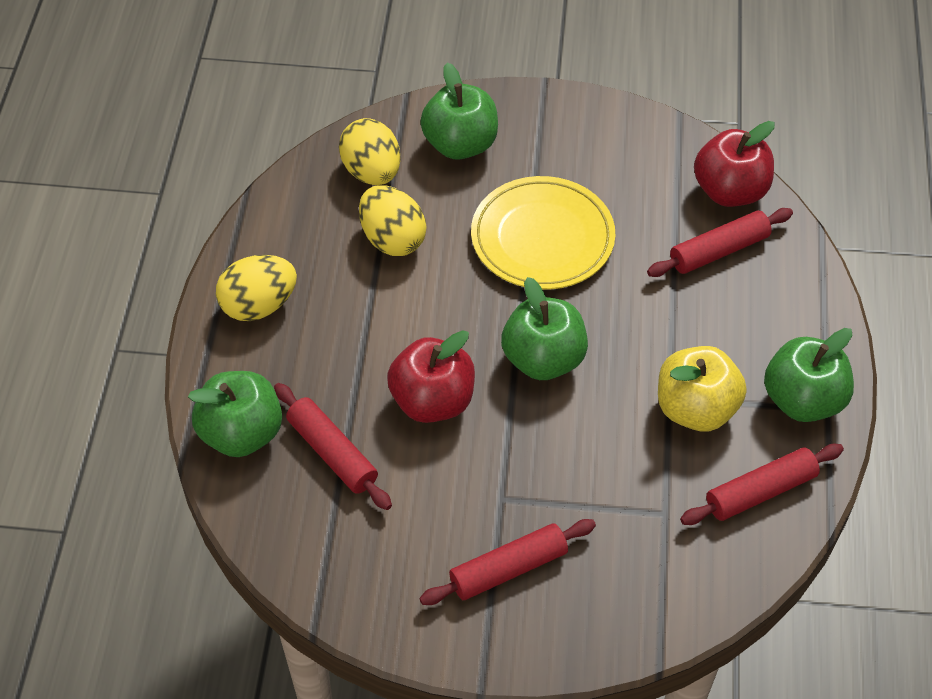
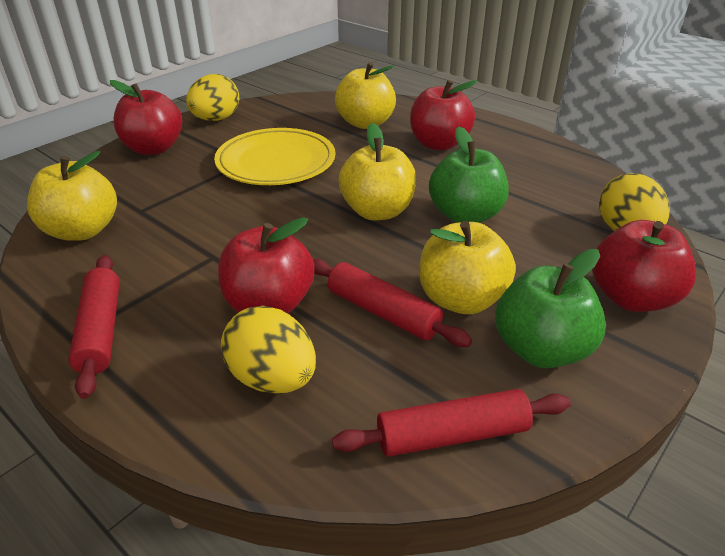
green apple: [188,371,282,457] [420,63,498,160] [501,277,588,380] [764,328,854,422] = 4 -> [429,127,509,223] [495,249,606,368] = 2
red apple: [387,330,475,423] [694,121,775,207] = 2 -> [110,80,182,155] [218,217,314,314] [410,80,477,151] [592,220,696,312] = 4
red rolling pin: [274,383,392,510] [420,519,596,605] [647,208,793,277] [680,444,844,525] = 4 -> [68,255,120,399] [313,259,472,347] [332,389,571,456] = 3
yellow apple: [658,346,747,431] = 1 -> [27,151,117,241] [335,62,396,129] [339,123,416,220] [419,221,516,314] = 4

